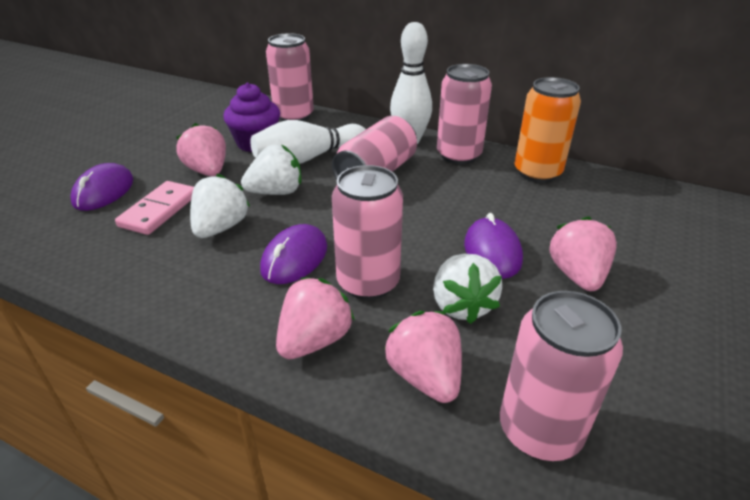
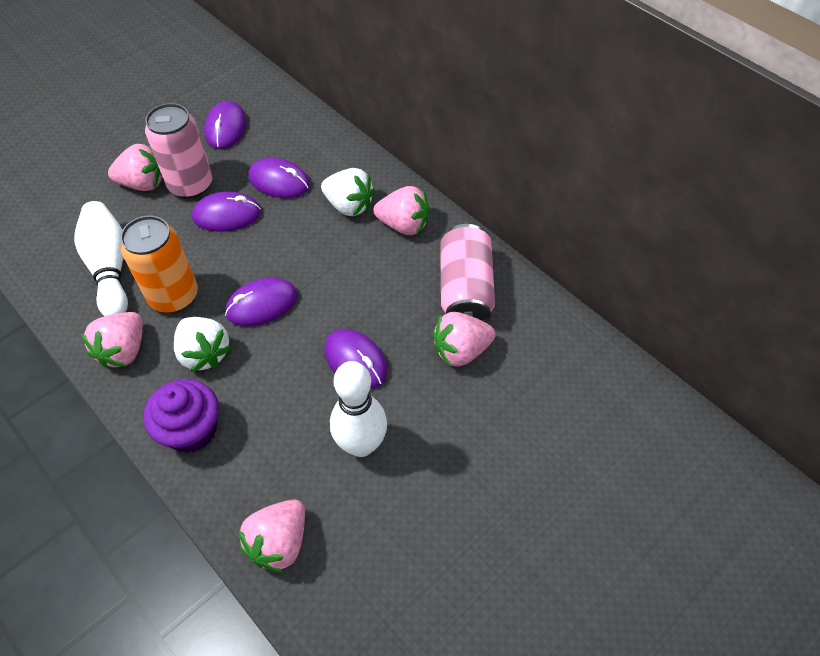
pink can: [266,33,314,121] [332,116,417,179] [332,165,403,300] [437,64,492,164] [500,291,623,461] = 5 -> [145,103,212,199] [440,224,495,323] = 2
pink domino: [115,181,194,235] = 1 -> none = 0
pink strawberry: [176,123,226,176] [276,277,355,359] [384,311,462,403] [549,216,617,291] = 4 -> [81,312,143,369] [108,144,164,191] [238,500,305,573] [373,186,429,235] [433,312,496,367] = 5
purple mouse: [70,163,133,211] [260,224,327,284] [464,213,523,279] = 3 -> [192,191,261,232] [204,101,247,149] [225,278,298,326] [248,157,310,198] [324,328,387,389] = 5
white strawberry: [190,174,250,238] [241,144,301,195] [433,254,502,324] = 3 -> [174,317,232,372] [321,168,375,216] = 2

